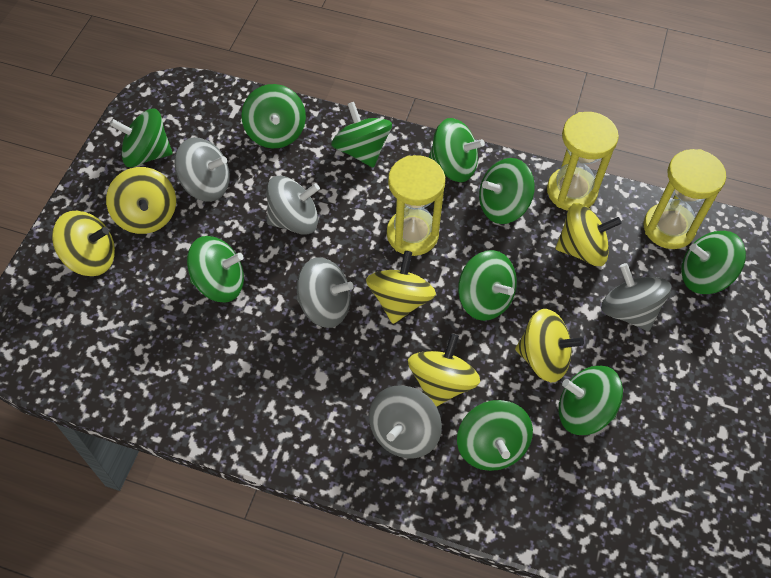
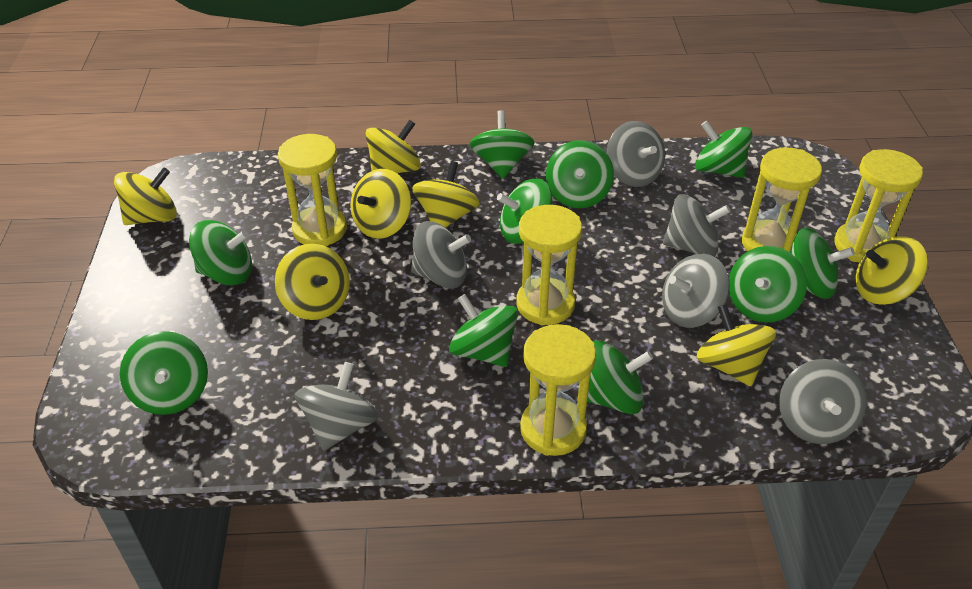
grey spinning top: [174,137,230,202] [266,176,320,235] [297,257,354,328] [369,385,442,458] [601,263,671,331] = 5 -> [295,362,379,451] [411,221,471,288] [607,121,665,187] [662,254,730,328] [663,194,731,257] [779,359,867,444] = 6
yellow hourglass: [387,155,445,256] [547,112,619,211] [644,149,726,249] = 3 -> [278,134,347,246] [516,205,582,325] [520,324,596,456] [742,147,822,252] [834,149,923,263] = 5
yellow spinning top: [52,211,115,276] [106,167,176,234] [366,251,436,324] [408,334,480,407] [515,309,584,382] [556,203,621,266] = 6 -> [114,168,177,225] [275,244,350,320] [350,169,411,239] [365,120,421,173] [412,161,480,228] [697,304,776,386] [856,236,928,305] = 7

